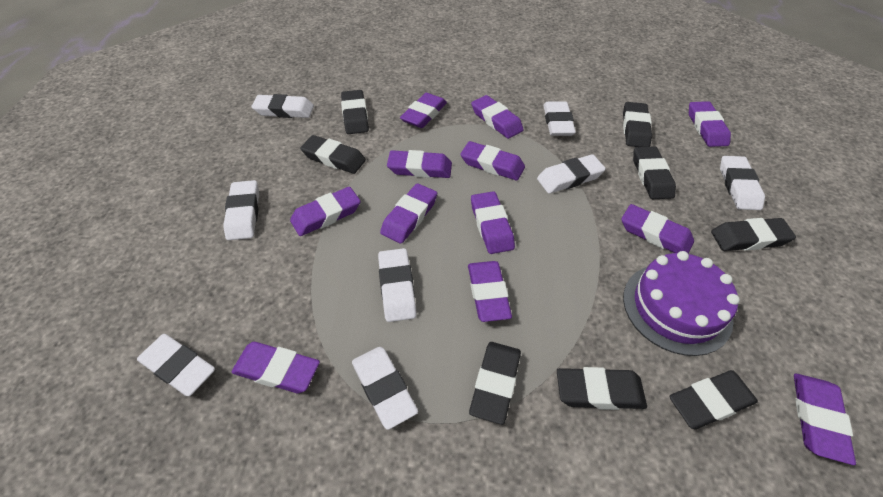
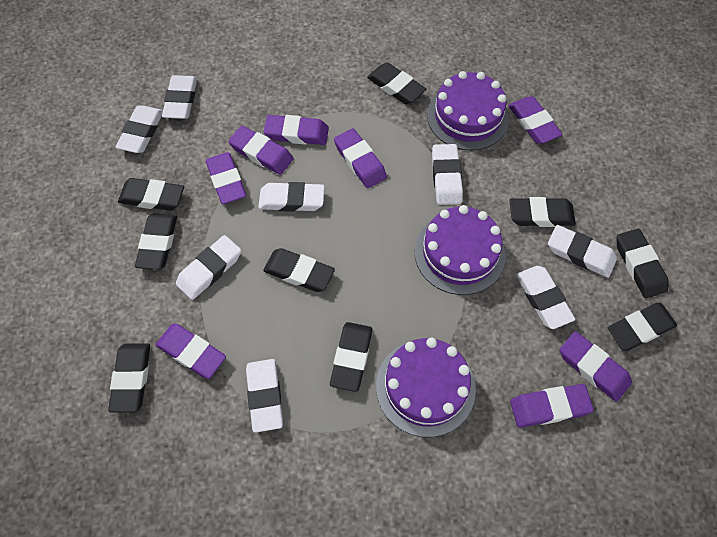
black eraser: [300,135,366,174] [341,90,369,134] [469,342,521,425] [557,367,647,410] [623,102,652,147] [633,146,676,199] [669,370,758,429] [711,218,796,251] = 8 -> [108,344,150,413] [118,178,184,211] [135,214,177,270] [263,248,335,292] [330,322,372,392] [367,62,426,104] [510,197,576,227] [608,303,677,351] [617,229,668,298] = 9
purple cake: [623,251,740,356] = 1 -> [376,338,476,437] [415,205,506,295] [427,71,509,151] = 3
purple eraser: [231,342,320,393] [290,187,361,236] [380,183,437,244] [387,150,452,178] [400,93,447,128] [460,141,525,181] [468,261,512,322] [471,95,524,139] [471,191,515,254] [621,204,694,254] [689,101,731,147] [794,374,856,465] = 12 -> [156,324,226,379] [206,152,246,204] [228,126,294,175] [264,115,329,145] [334,128,387,188] [508,96,563,144] [510,384,594,427] [560,331,632,402] = 8

